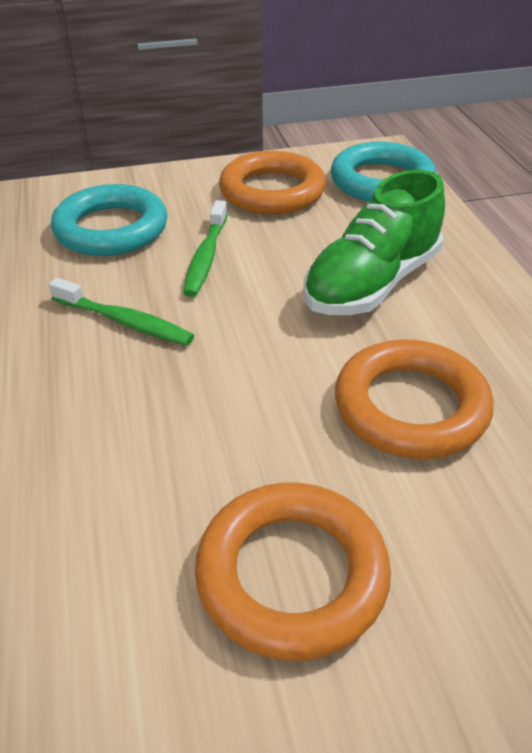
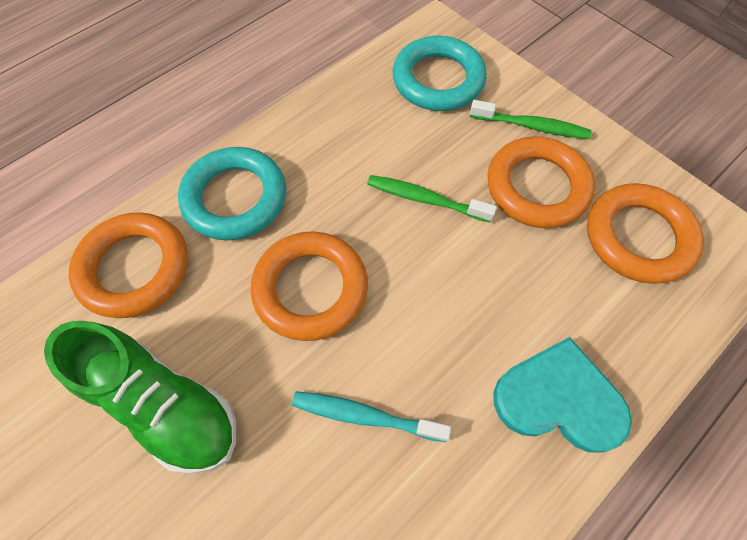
orange ring: [195,483,391,661] [219,151,326,215] [335,339,494,459] = 3 -> [69,212,188,318] [251,231,368,341] [487,136,595,228] [587,183,704,284] = 4
turquoise heart: none = 0 -> [493,337,632,453] = 1
turquoise toothbrush: none = 0 -> [292,391,451,442] = 1

